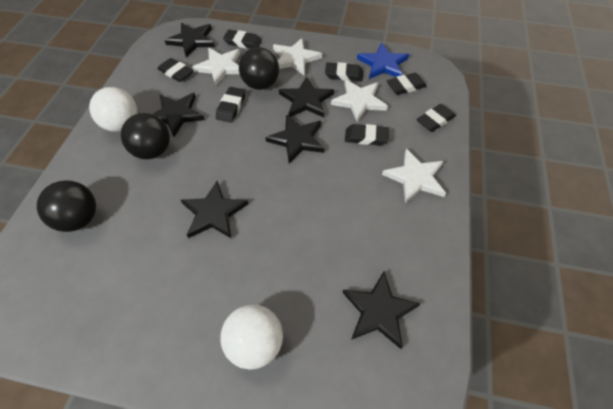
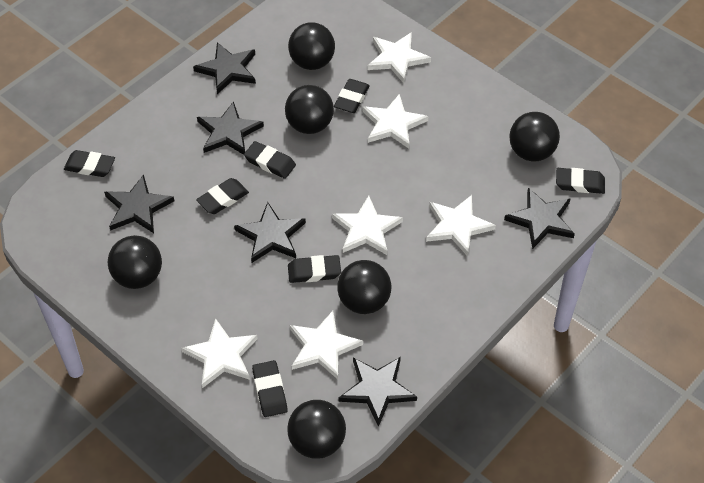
black ball: [37,180,96,232] [121,113,170,159] [239,47,279,90] = 3 -> [108,235,162,289] [285,85,334,134] [287,400,346,459] [288,22,335,70] [337,260,391,314] [509,112,560,162] = 6
blue star: [357,43,409,79] = 1 -> none = 0
white ball: [89,87,137,132] [220,305,283,370] = 2 -> none = 0
white star: [192,48,240,85] [273,38,322,76] [331,79,388,122] [382,148,446,203] = 4 -> [181,318,258,388] [290,311,363,379] [332,196,403,255] [362,94,428,149] [367,32,431,83] [426,195,496,257] = 6

